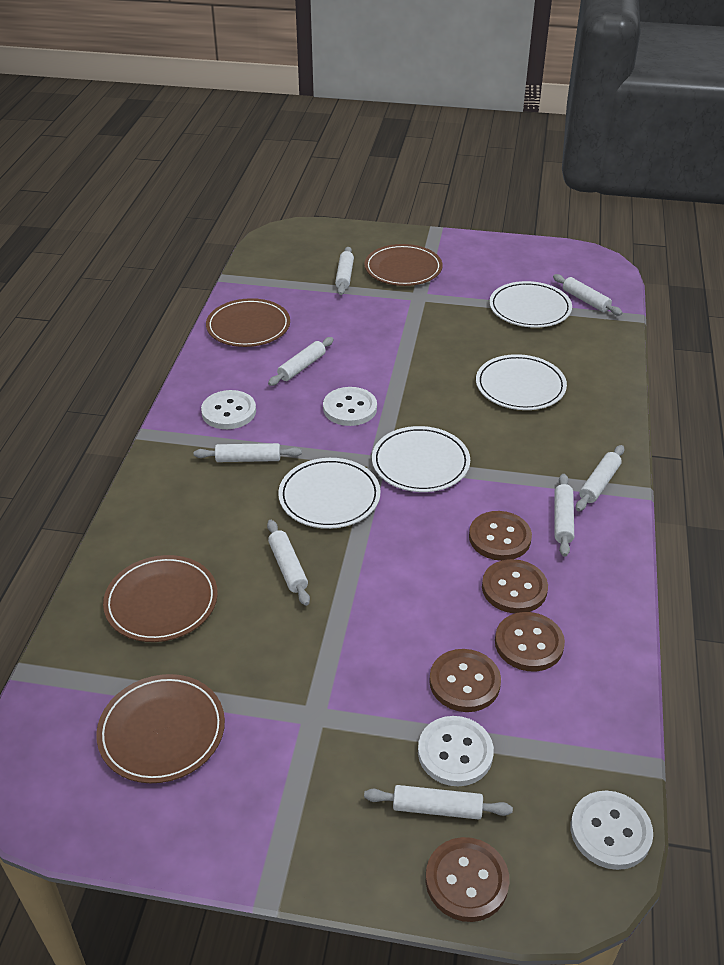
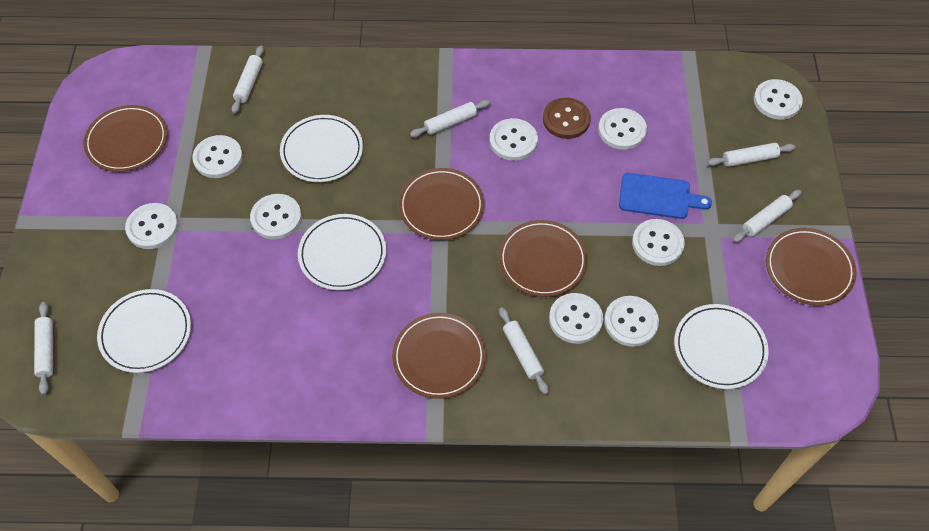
blue cutting board: none = 0 -> [619,173,712,219] = 1
brown button: [426,837,509,922] [429,649,501,712] [469,511,532,561] [482,559,548,613] [495,612,565,671] = 5 -> [543,98,591,139] = 1
brown plate: [96,674,225,783] [103,555,218,642] [206,298,290,347] [364,244,442,286] = 4 -> [84,105,167,172] [392,313,486,399] [399,168,484,240] [499,220,588,297] [766,228,857,306] = 5
white button: [201,390,256,429] [323,387,377,426] [418,716,494,787] [570,791,653,870] = 4 -> [125,203,178,249] [192,135,243,178] [250,194,302,240] [489,118,538,161] [549,293,603,344] [598,108,647,150] [604,296,659,347] [632,219,684,266] [754,79,803,120] = 9
white rolling pin: [194,443,302,462] [267,520,310,606] [268,337,334,386] [335,247,354,295] [364,785,513,820] [553,274,623,316] [554,474,574,557] [576,445,624,511] = 8 -> [34,302,53,395] [231,45,264,114] [410,100,491,137] [499,307,548,394] [707,143,795,167] [733,190,802,242] = 6

